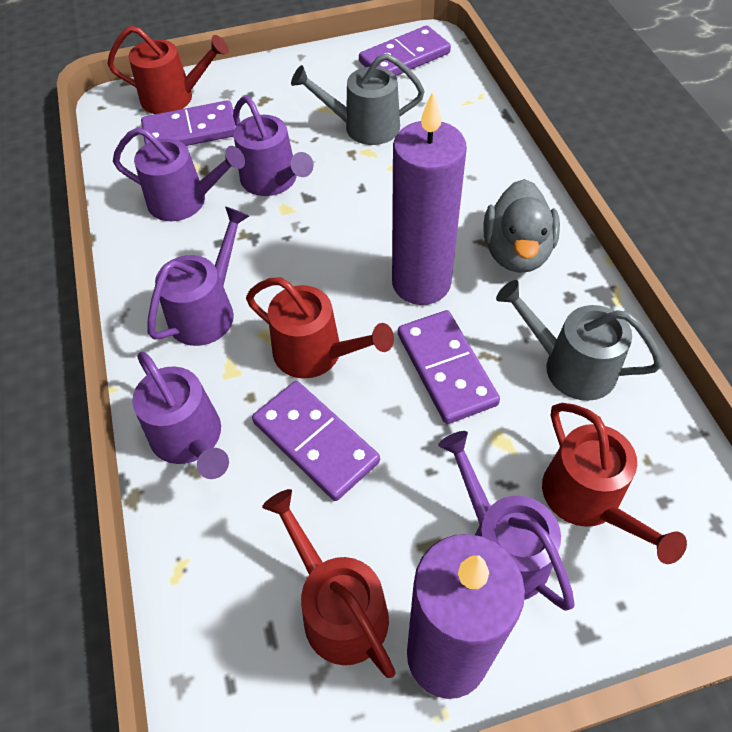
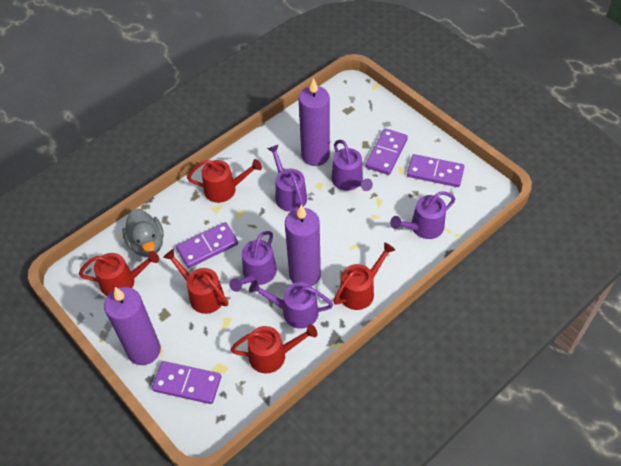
grey watering can: [291,53,425,145] [496,280,663,401] = 2 -> none = 0
purple candle: [392,91,467,305] [407,534,525,699] = 2 -> [104,287,161,365] [285,205,321,286] [298,78,330,166] = 3
red watering can: [107,26,229,114] [246,277,394,379] [262,489,396,678] [542,403,687,564] = 4 -> [79,251,159,296] [163,249,228,314] [187,159,262,203] [231,324,317,373] [333,242,395,310] = 5

